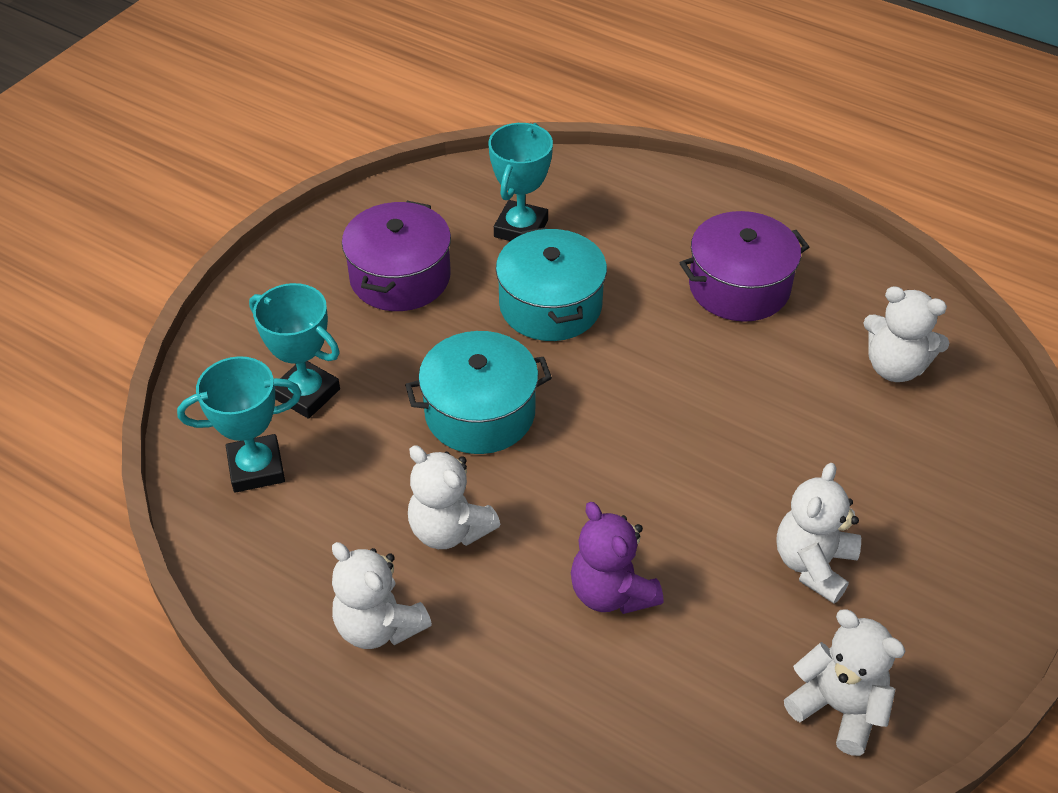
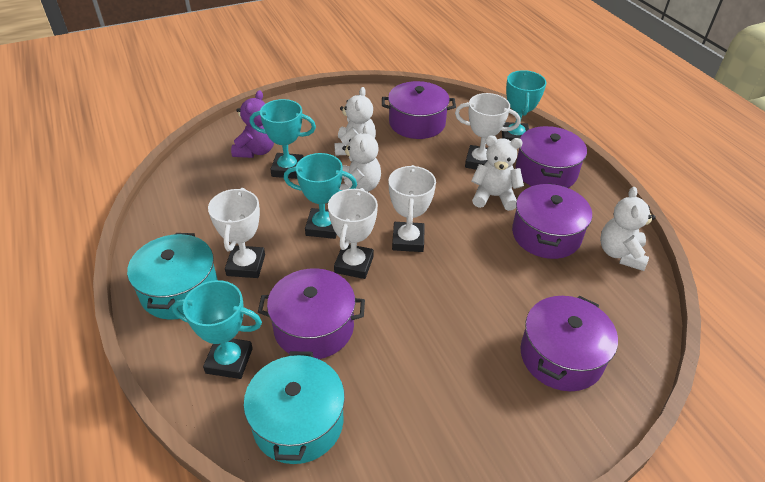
purple pot: [342,201,451,311] [680,211,809,322] = 2 -> [258,268,365,359] [382,81,456,139] [512,183,592,259] [516,126,587,188] [520,296,618,391] = 5
turquoise trophy: [177,356,302,493] [249,283,340,419] [488,123,553,241] = 3 -> [172,280,262,379] [250,99,316,179] [284,153,357,239] [502,70,546,141] = 4
white teddy bear: [332,542,432,649] [408,445,501,549] [776,463,861,604] [784,610,906,756] [863,286,949,382] = 5 -> [334,87,376,156] [339,124,381,192] [471,136,524,211] [600,187,656,271] = 4
white trophy: none = 0 -> [208,188,265,278] [328,188,378,279] [388,165,436,252] [455,93,520,170] = 4

